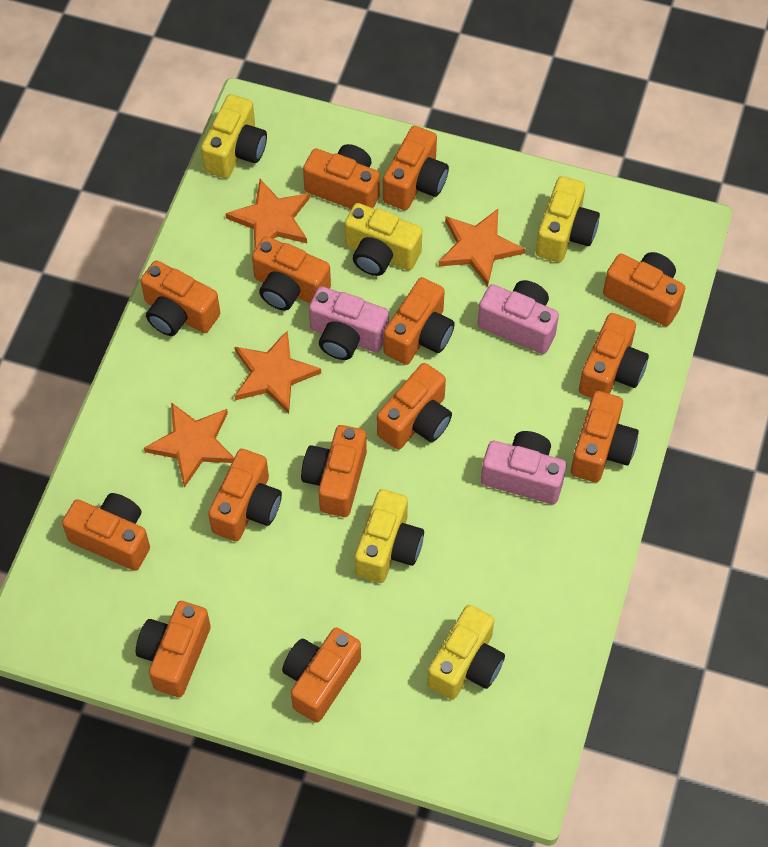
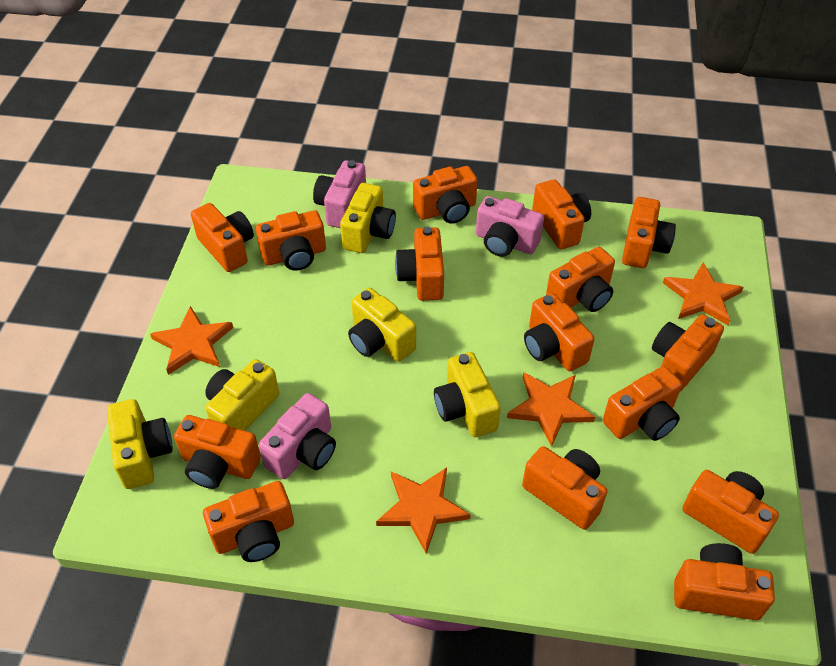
orange camera: [62,493,150,571] [136,601,211,697] [140,260,220,336] [208,449,282,541] [252,236,331,311] [282,627,361,723] [301,425,367,517] [303,144,380,209] [377,363,452,450] [383,126,449,210] [384,277,455,365] [571,391,639,482] [579,313,649,398] [603,252,685,326] = 14 -> [174,415,261,489] [191,203,254,272] [203,481,294,562] [256,210,326,271] [395,227,444,301] [413,166,478,223] [522,446,608,530] [524,293,595,371] [532,179,591,249] [546,247,615,312] [603,366,682,441] [622,197,676,268] [652,314,724,391] [674,543,775,620] [682,470,779,554] = 15

